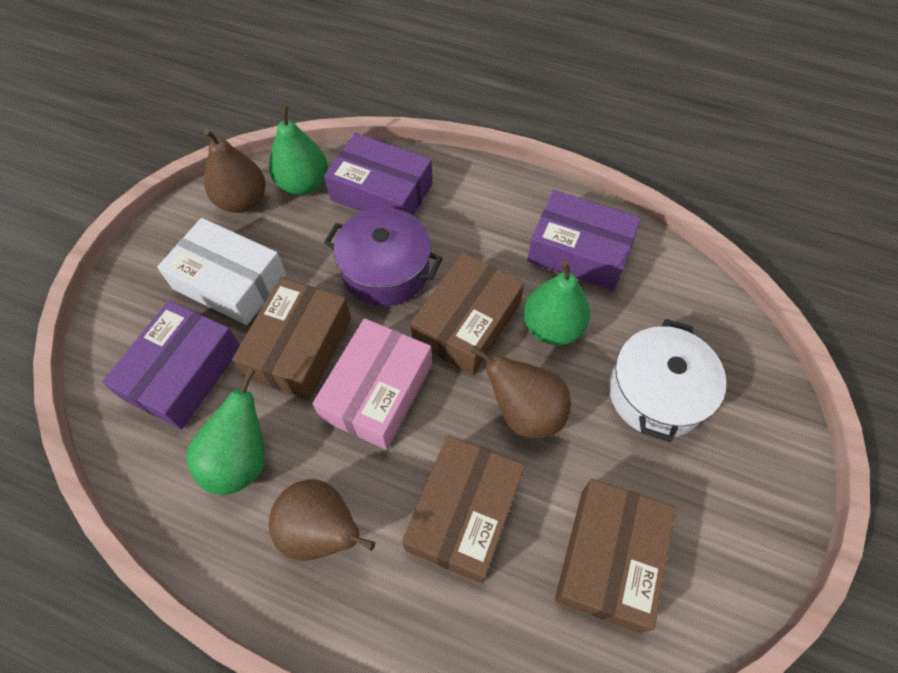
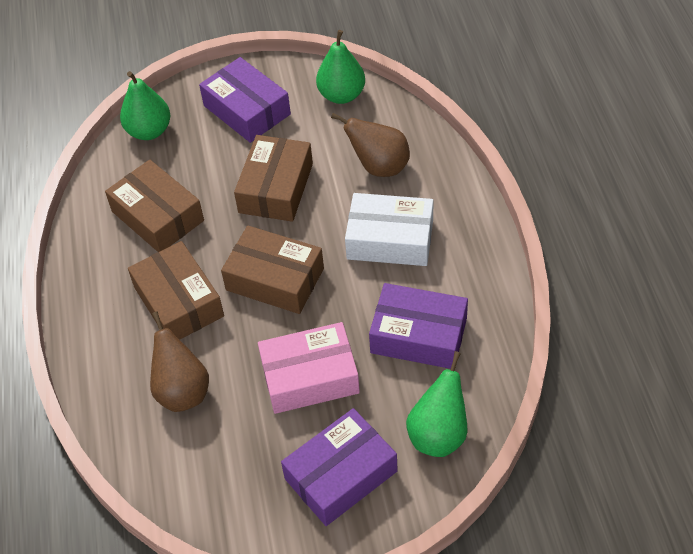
brown pear: [203,129,266,213] [269,479,375,561] [471,345,571,438] = 3 -> [150,311,209,412] [331,113,410,177] = 2
purple pot: [324,208,443,306] = 1 -> none = 0
white pot: [609,319,726,442] = 1 -> none = 0

